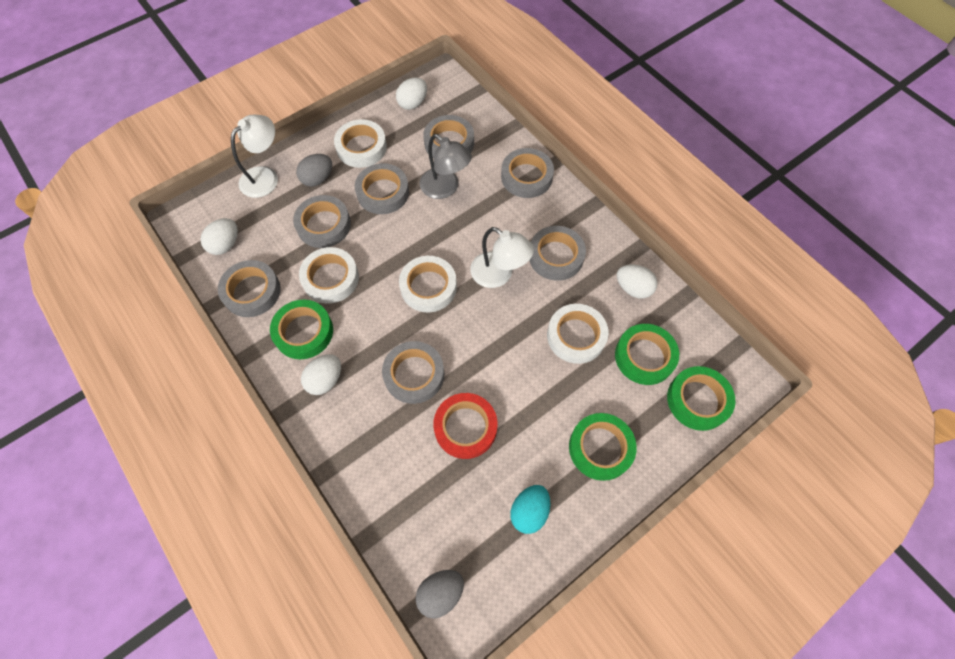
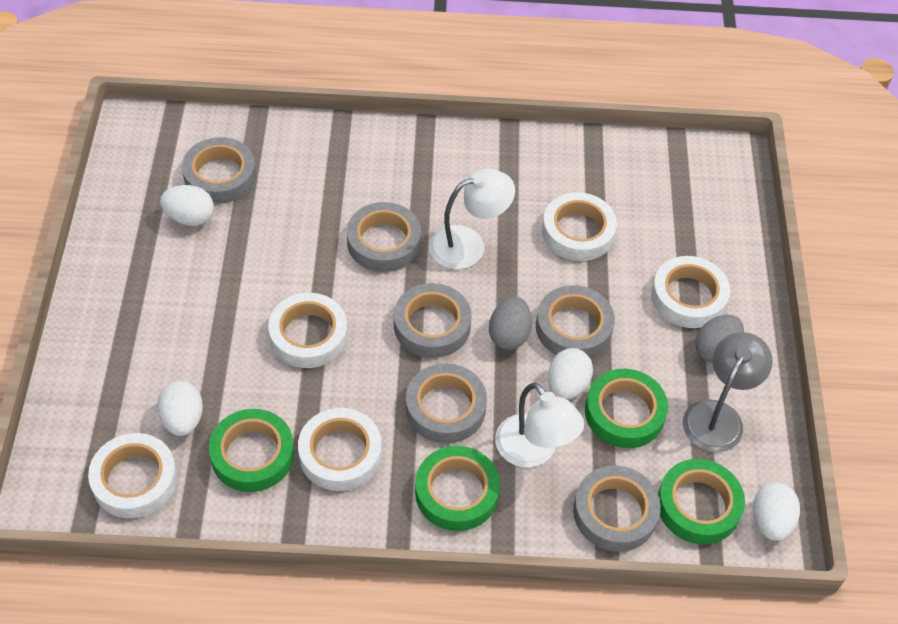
grey tape: [218,260,281,317] [293,195,351,248] [355,163,409,214] [382,341,444,404] [423,115,474,159] [501,148,554,198] [529,226,586,281] = 7 -> [182,137,256,204] [347,202,421,272] [394,283,472,358] [406,363,487,443] [536,285,615,358] [573,466,661,552] = 6
red tape: [433,393,498,459] = 1 -> none = 0
turquoise egg: [510,485,550,534] = 1 -> none = 0
white tape: [299,247,359,304] [334,119,387,168] [399,256,457,312] [547,304,609,364] = 4 -> [88,433,177,518] [268,293,348,368] [298,408,381,491] [542,192,617,261] [651,256,730,328] = 5

